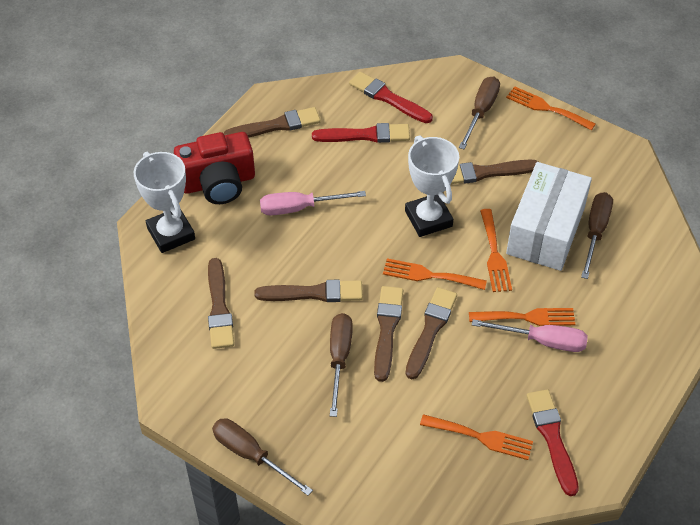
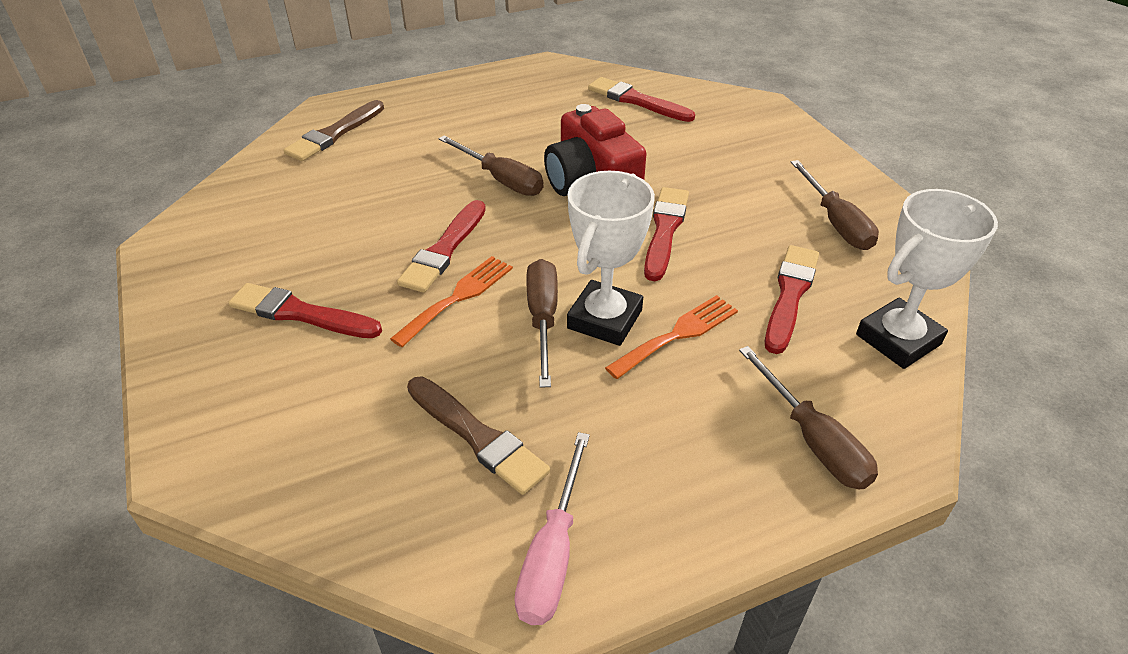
brown brush: [208,258,234,349] [224,107,321,138] [254,279,363,302] [374,286,403,382] [405,287,457,379] [451,160,538,184] = 6 -> [283,100,384,161] [407,376,550,495] = 2
orange fork: [383,258,487,290] [420,414,533,460] [469,308,575,326] [480,209,512,292] [506,86,596,131] = 5 -> [390,256,513,347] [605,295,738,379] = 2
pink screwdriver: [260,191,366,215] [472,319,588,352] = 2 -> [514,432,590,625] = 1
red brush: [312,123,410,143] [349,72,433,123] [526,389,579,496] = 3 -> [228,283,382,338] [397,200,486,293] [588,77,695,122] [644,187,689,281] [765,245,819,354] = 5
white box: [506,162,592,271] = 1 -> none = 0

